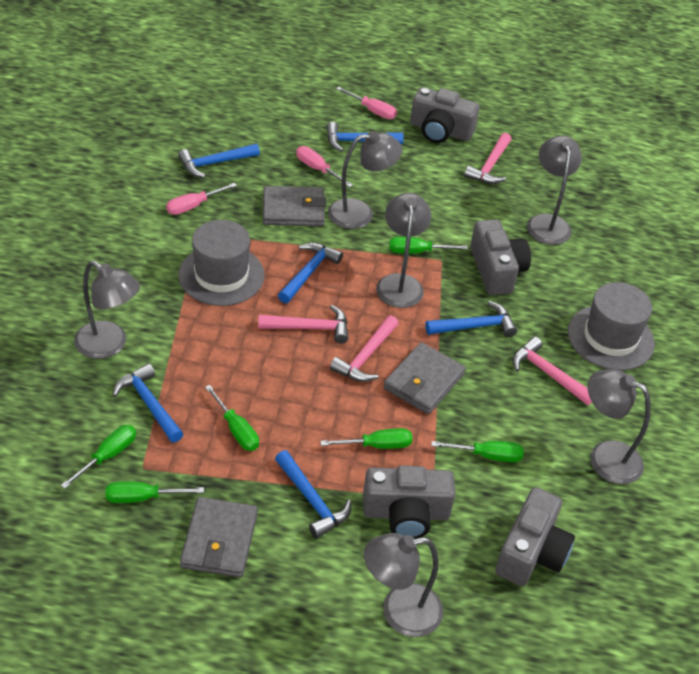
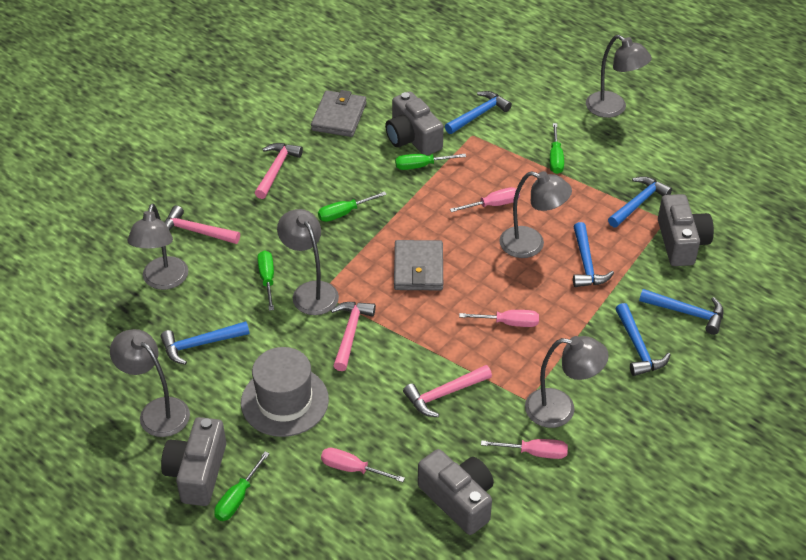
green screwdriver: [60,425,136,489] [106,482,204,503] [205,385,259,451] [320,428,412,449] [389,237,468,253] [431,441,524,462] = 6 -> [214,451,270,521] [257,250,274,311] [318,191,387,222] [395,154,466,170] [550,123,564,174] = 5
grey hat: [178,220,265,306] [568,282,655,370] = 2 -> [241,347,329,437] = 1
grey wallet: [180,497,258,577] [263,186,326,227] [383,342,466,414] = 3 -> [311,90,366,137] [394,240,443,290] = 2
pink screwdriver: [166,183,237,215] [296,146,353,187] [336,87,397,119] = 3 -> [321,448,405,482] [450,187,520,212] [459,310,539,327] [481,439,568,459] = 4

